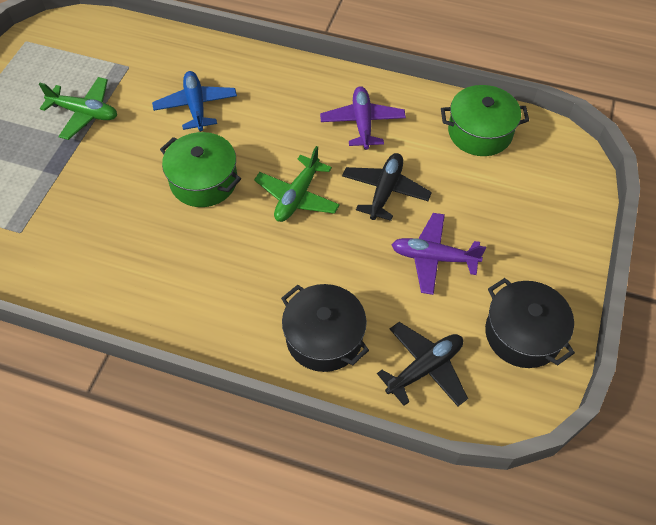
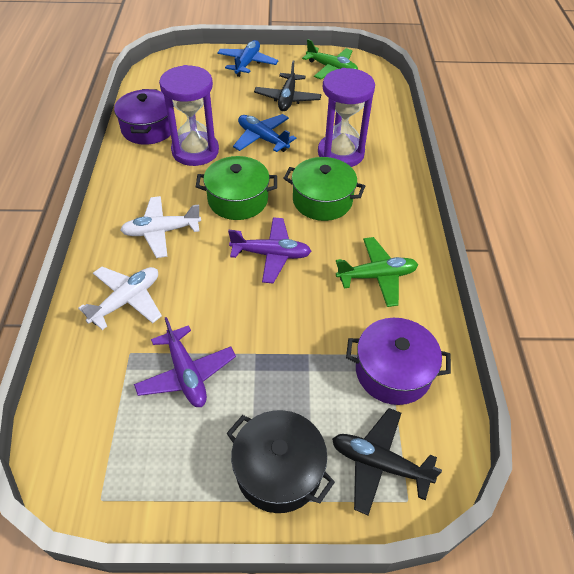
black pot: [281,284,369,372] [485,278,575,368] = 2 -> [226,410,335,513] = 1
blue plane: [152,71,237,132] = 1 -> [217,40,278,77] [233,114,296,152] = 2
purple hourglass: none = 0 -> [159,65,219,166] [318,68,375,167] = 2
purple pot: none = 0 -> [114,89,174,145] [346,318,451,405] = 2
white plane: none = 0 -> [78,267,162,330] [120,196,201,258] = 2

